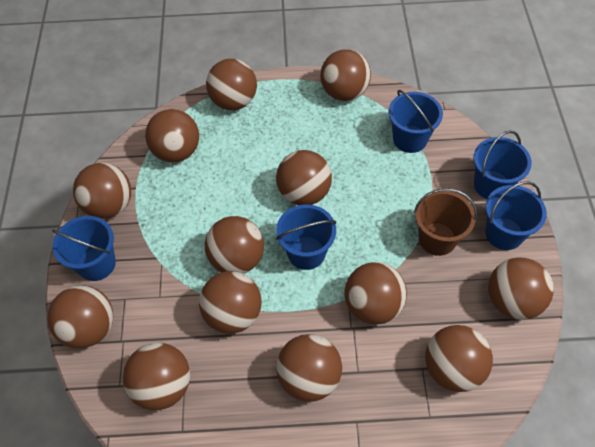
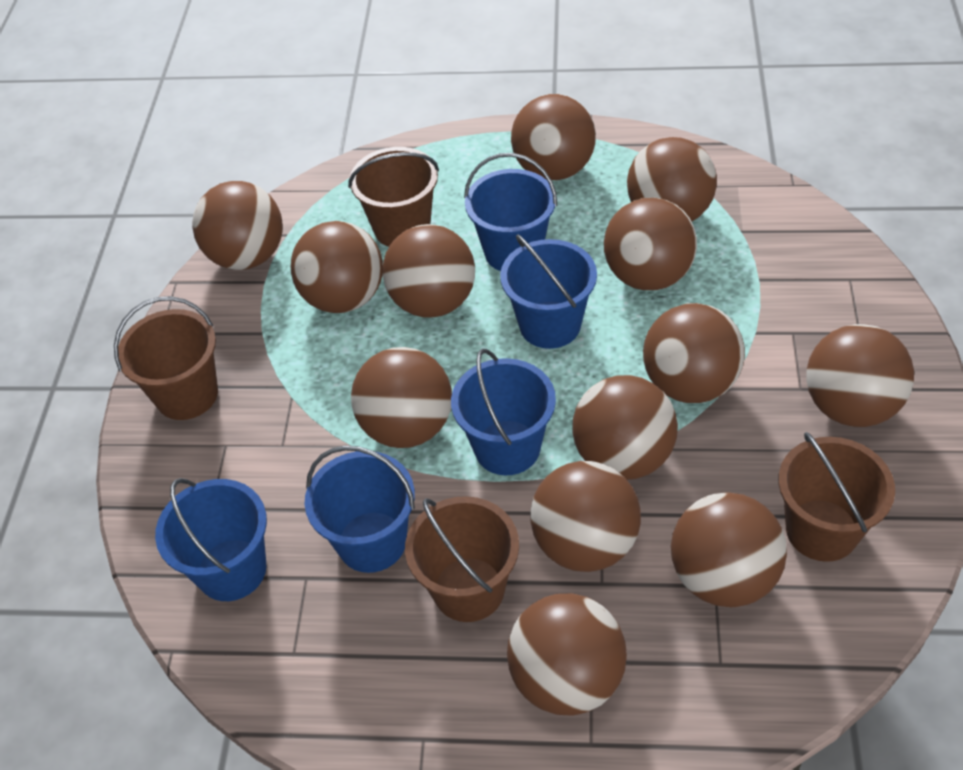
brown bucket: [414,188,477,256] = 1 -> [114,296,218,420] [348,147,439,247] [405,496,519,622] [778,432,895,562] = 4

